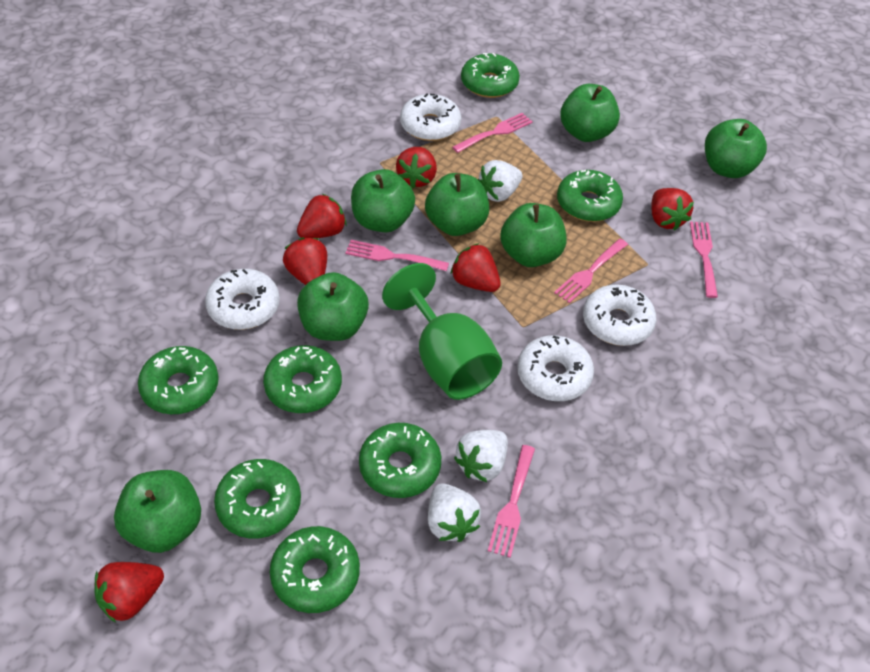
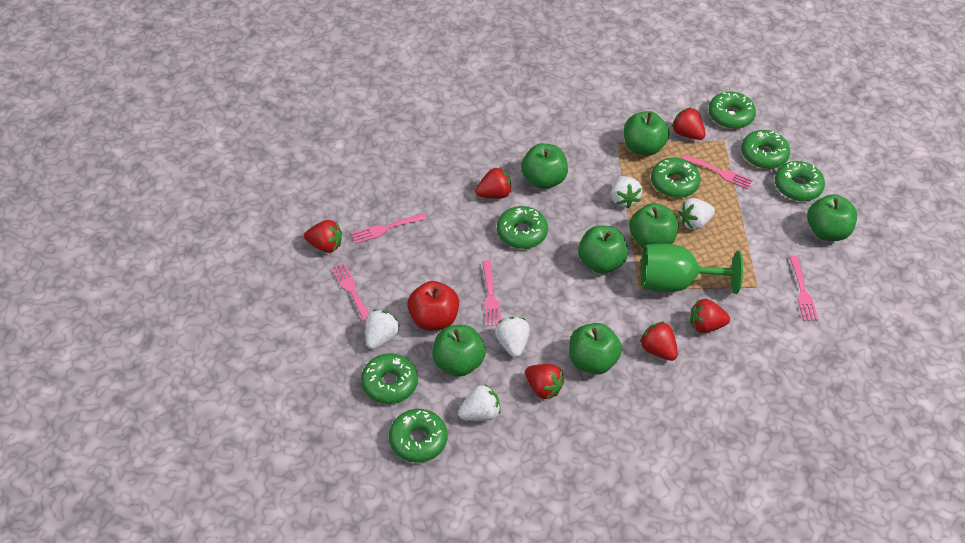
red apple: none = 0 -> [407,281,459,331] = 1
white donut: [205,269,280,330] [400,94,461,141] [517,335,594,401] [583,285,656,346] = 4 -> none = 0
white strawberry: [428,483,481,542] [454,430,508,482] [478,160,522,202] = 3 -> [365,309,400,350] [458,384,501,421] [495,317,530,357] [611,176,642,208] [679,198,715,230] = 5

